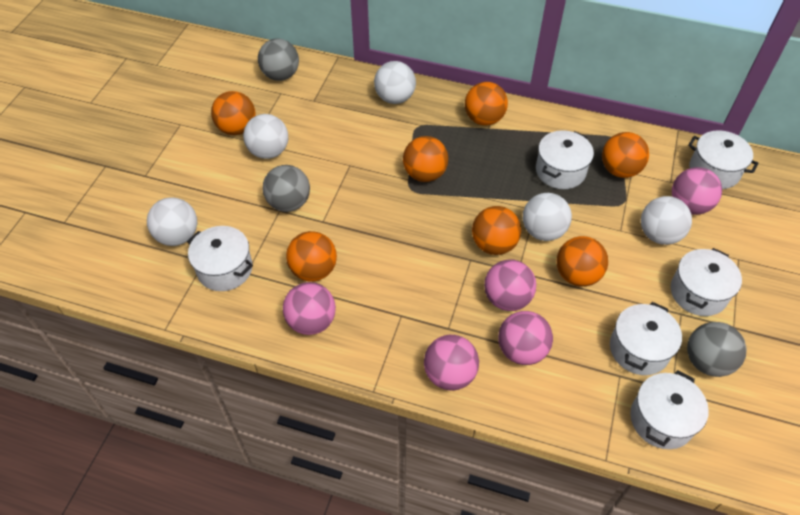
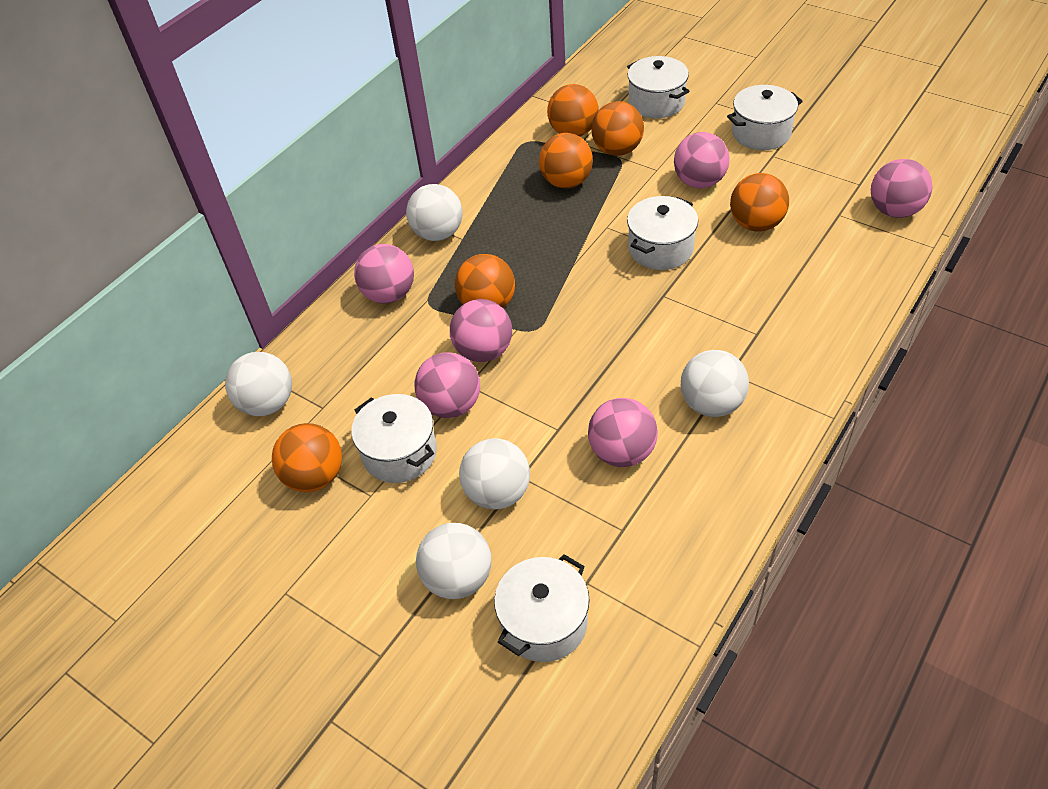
grey ball: [258,39,299,81] [263,165,310,212] [687,322,747,377] = 3 -> none = 0
orange ball: [211,91,256,135] [286,231,337,281] [403,136,448,182] [465,82,508,126] [472,206,521,255] [556,236,608,287] [602,132,649,178] = 7 -> [272,423,342,492] [455,254,515,308] [539,133,593,188] [547,84,599,137] [591,101,644,156] [730,173,789,232] = 6
pink ball: [283,282,336,335] [424,335,479,390] [484,259,536,311] [498,311,553,365] [672,167,722,215] = 5 -> [354,244,414,304] [415,352,480,418] [450,299,512,362] [588,398,658,467] [674,132,730,188] [871,159,932,218] = 6
white pot: [187,226,253,291] [536,130,594,189] [610,302,682,375] [630,370,709,449] [670,248,742,316] [688,130,759,189] = 6 -> [351,394,437,483] [494,554,589,662] [627,56,690,118] [627,196,698,270] [727,85,803,150] = 5

